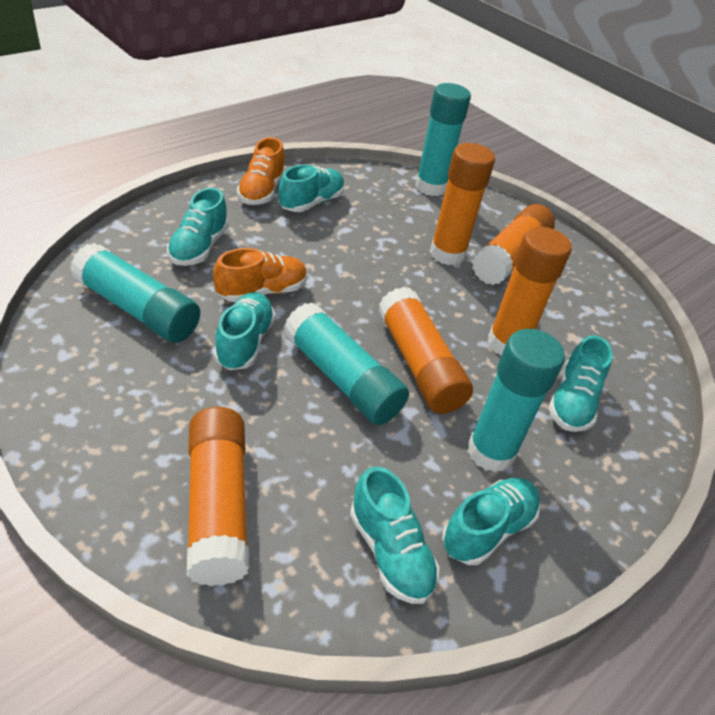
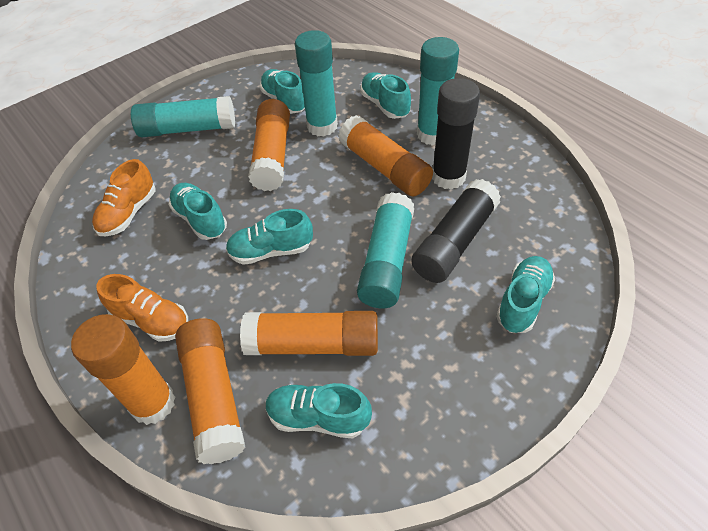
black glue stick: none = 0 -> [411,179,501,283] [432,78,480,190] = 2

